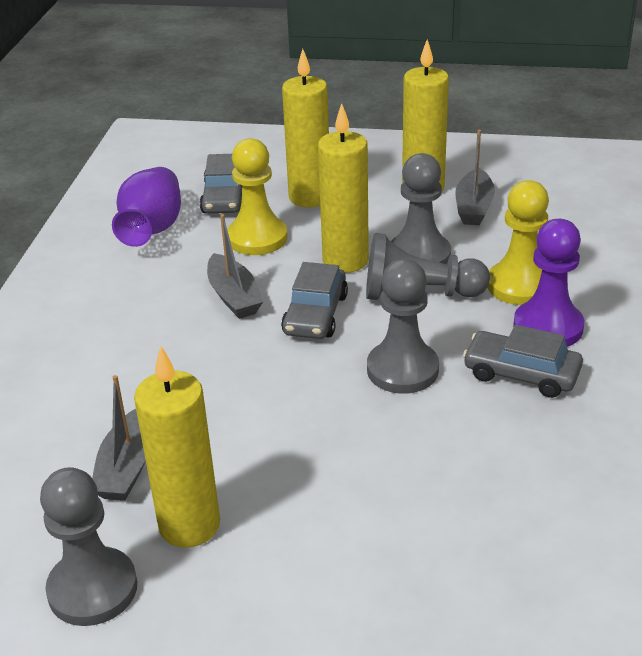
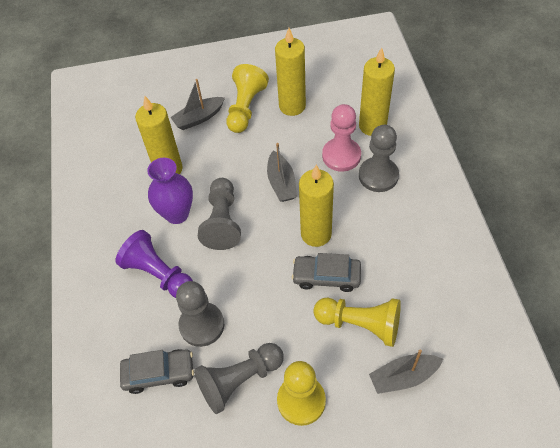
grey car: [200,154,242,213] [281,262,348,339] [463,324,583,398] = 3 -> [120,349,194,394] [292,253,361,292] = 2
pink pawn: none = 0 -> [322,104,361,172] = 1
yellow pawn: [227,138,288,255] [487,180,549,305] = 2 -> [226,64,269,133] [277,361,326,426] [313,298,401,347] = 3

